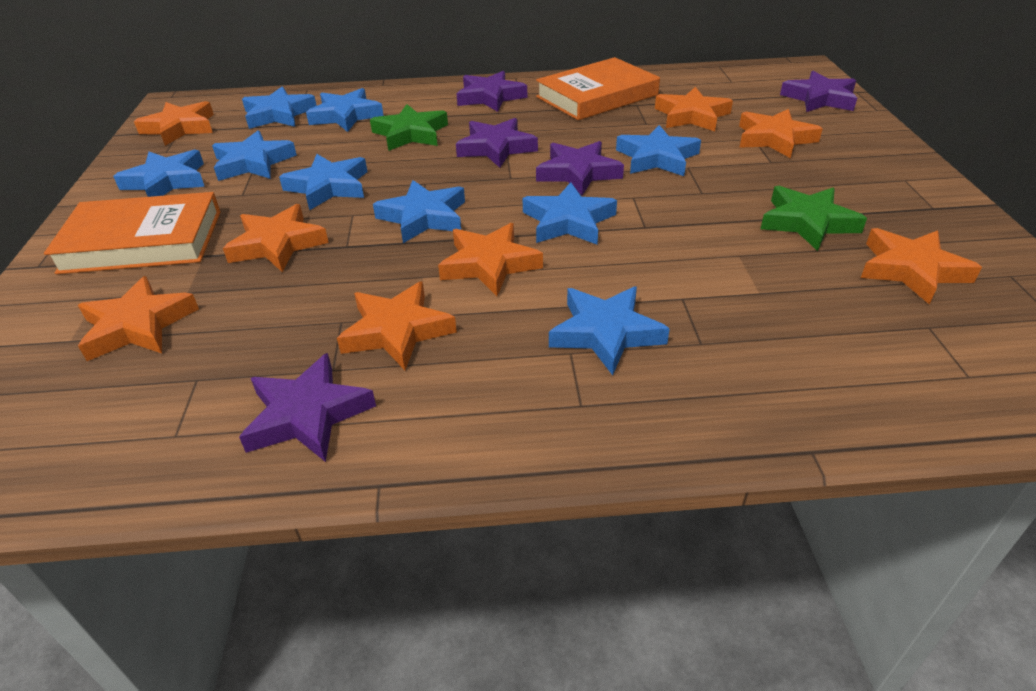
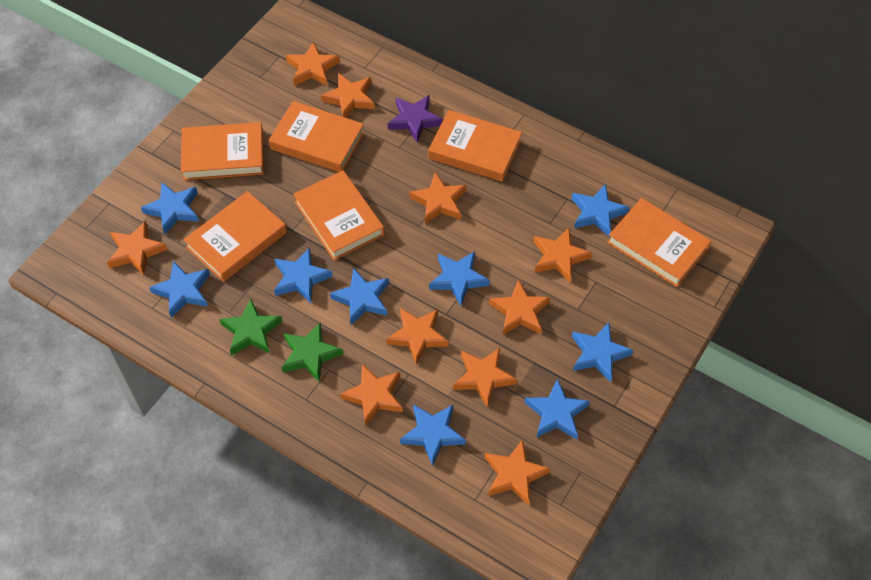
orange book: [44,192,221,274] [536,57,660,120] = 2 -> [181,122,264,180] [183,191,287,282] [269,101,365,172] [293,170,384,260] [428,110,522,182] [607,198,711,287] = 6
orange star: [78,276,199,361] [134,101,214,146] [223,204,329,272] [337,281,457,370] [438,223,543,296] [655,87,733,131] [739,109,823,158] [861,228,982,304] = 8 -> [107,221,168,275] [286,42,340,86] [321,73,375,118] [340,364,403,426] [386,308,449,365] [409,172,467,224] [453,348,517,408] [485,439,550,506] [489,279,551,335] [534,228,592,283] = 10
purple star: [239,353,376,462] [456,71,527,112] [456,118,538,168] [536,141,624,195] [780,71,857,112] = 5 -> [388,95,443,143] = 1

